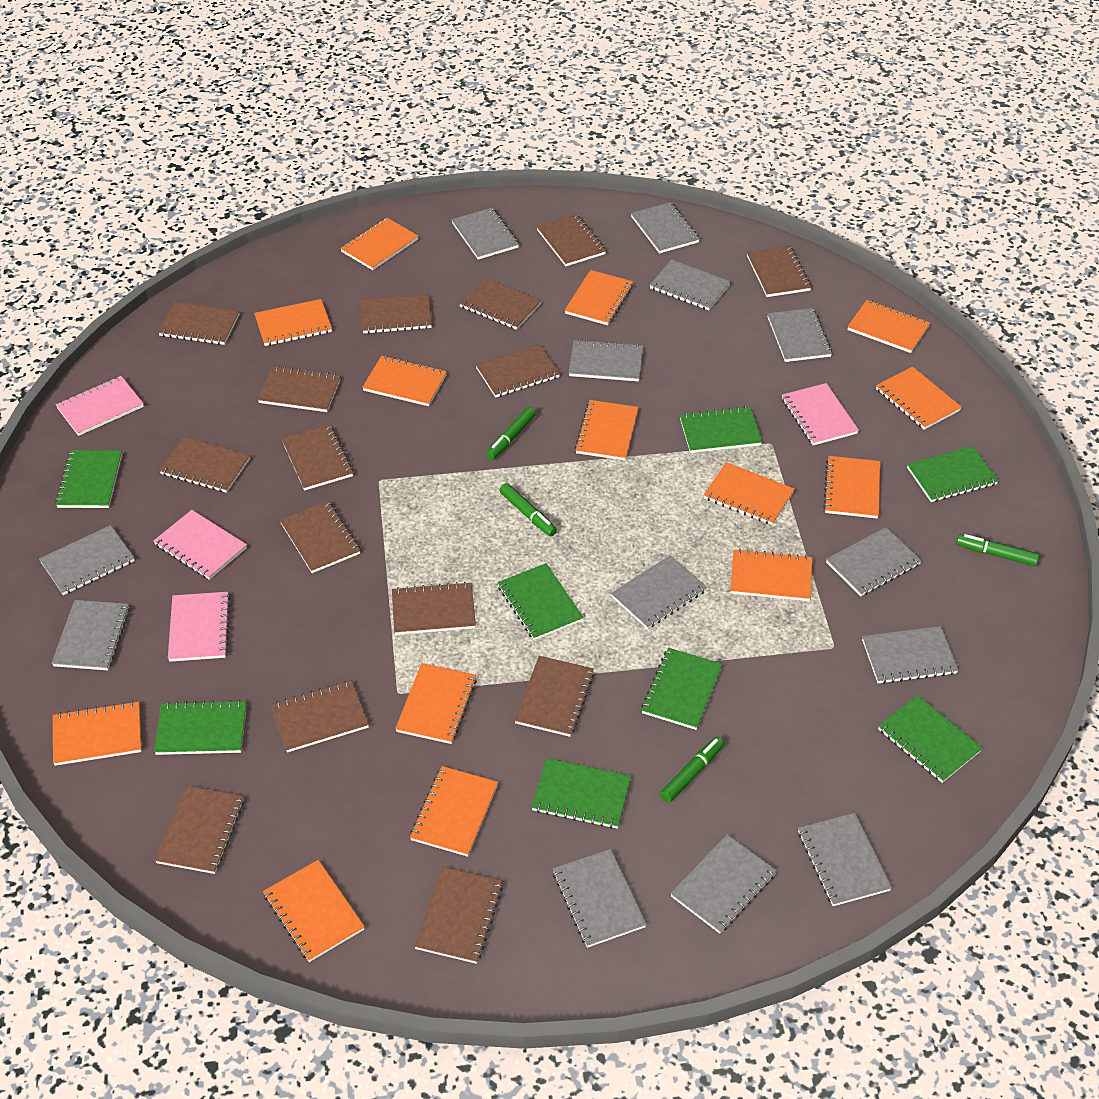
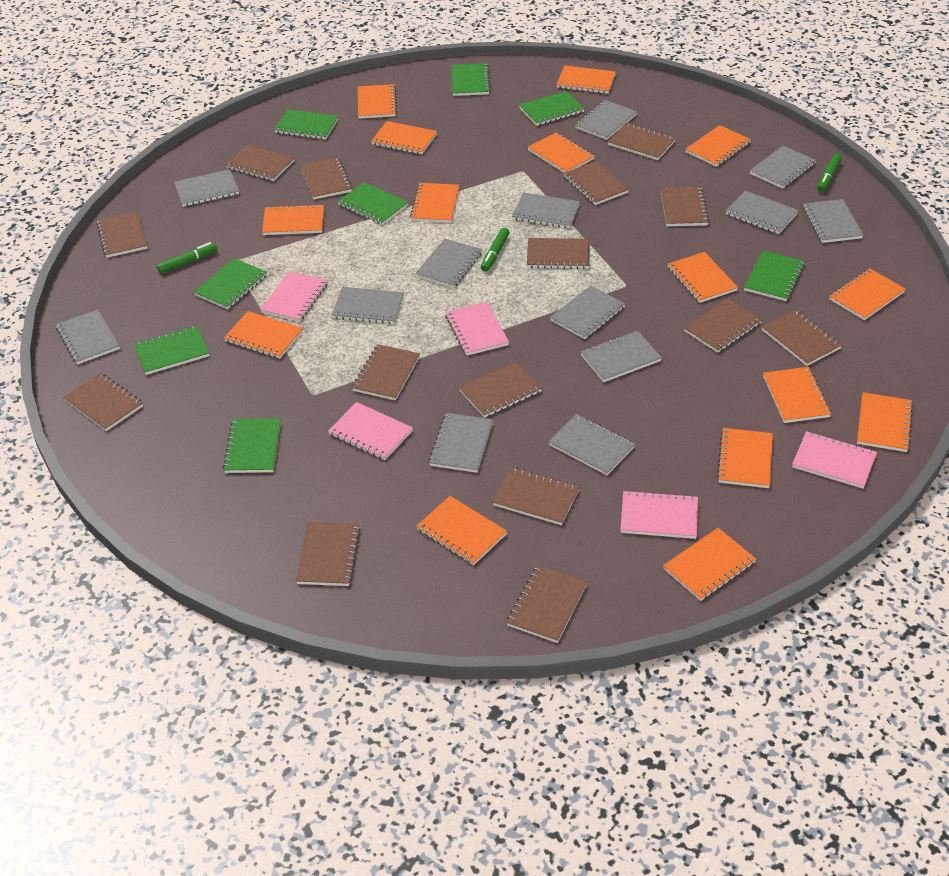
green marker: [486,407,536,460] [499,483,557,536] [660,737,724,802] [956,534,1039,566] = 4 -> [157,242,218,274] [481,228,510,272] [817,153,842,192] = 3
orange notebook: [53,701,142,766] [254,299,332,346] [263,860,365,962] [340,217,419,270] [362,356,447,406] [395,663,477,744] [410,766,498,857] [565,270,633,325] [575,400,639,460] [704,462,795,525] [730,549,812,601] [823,456,880,518] [848,300,930,353] [876,366,962,430] = 14 -> [224,311,303,359] [262,204,324,235] [358,84,397,119] [371,121,437,154] [410,183,459,223] [416,496,507,565] [528,132,595,173] [556,65,616,94] [663,528,756,601] [668,252,738,303] [685,125,751,167] [717,428,773,488] [763,367,831,423] [829,269,906,320] [857,392,913,452] = 15
pink notebook: [56,376,144,436] [153,510,247,580] [168,592,230,662] [782,383,859,445] = 4 -> [260,271,328,322] [328,402,413,460] [445,302,509,356] [620,490,698,539] [792,431,877,489] = 5

